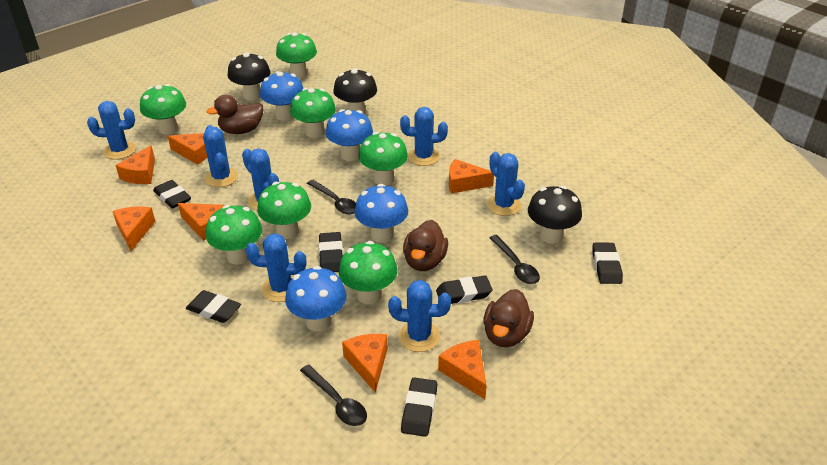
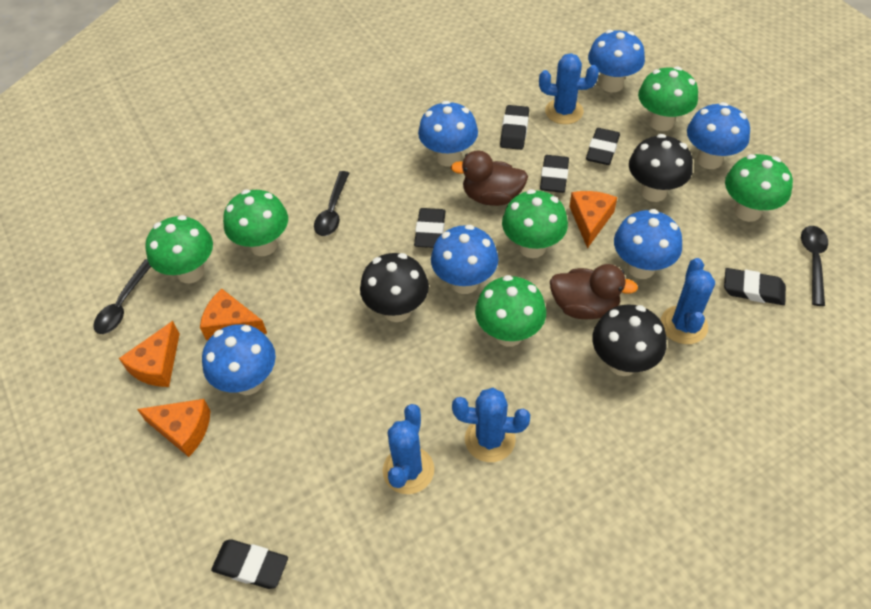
blue cactus: [87,101,136,160] [203,125,238,187] [242,149,279,210] [246,233,306,302] [388,280,451,352] [400,107,448,166] [487,152,525,216] = 7 -> [383,404,434,494] [452,388,530,462] [539,53,599,124] [661,258,715,344] = 4
blue mushroom: [260,71,303,121] [285,266,347,332] [326,109,373,161] [354,184,408,243] = 4 -> [202,324,276,395] [418,101,478,166] [431,225,498,294] [588,30,645,92] [614,209,682,279] [687,102,750,169] = 6
brown duck: [207,95,263,134] [403,220,448,271] [483,289,534,347] = 3 -> [451,150,528,206] [550,264,638,319] = 2
green mushroom: [140,84,186,135] [206,205,262,265] [257,182,311,239] [276,32,317,78] [290,88,336,138] [339,241,398,304] [359,132,408,186] = 7 -> [145,215,213,283] [223,189,288,256] [475,275,546,347] [502,189,568,258] [638,67,698,131] [725,154,793,222] = 6
orange cheese: [113,206,156,251] [115,145,155,184] [168,133,207,165] [178,203,225,241] [342,334,388,392] [438,340,487,399] [449,159,494,194] = 7 -> [119,321,180,387] [137,399,211,457] [200,289,267,340] [569,191,617,249] = 4

